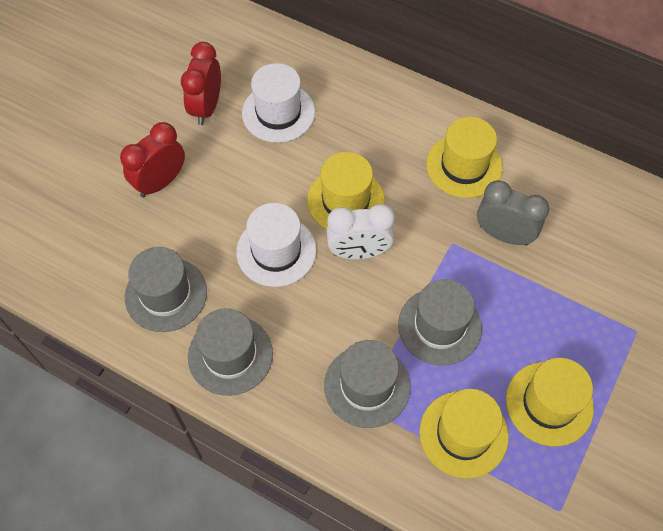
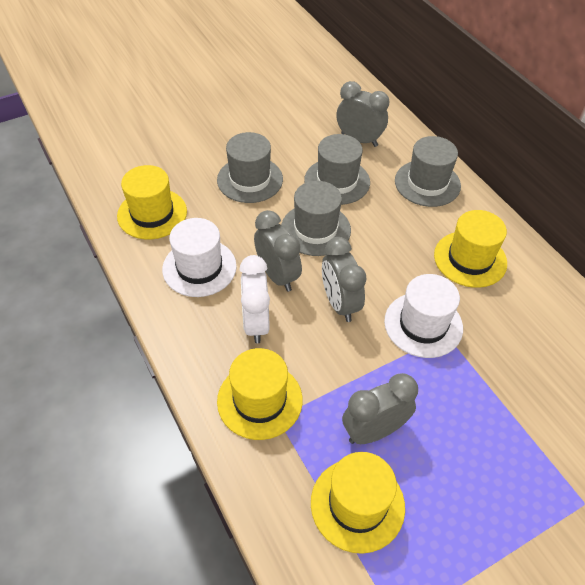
grey clock: [477,180,549,246] = 1 -> [254,210,302,292] [322,237,367,322] [336,81,389,147] [342,373,418,444] = 4
red clock: [120,122,185,197] [181,42,221,125] = 2 -> none = 0

